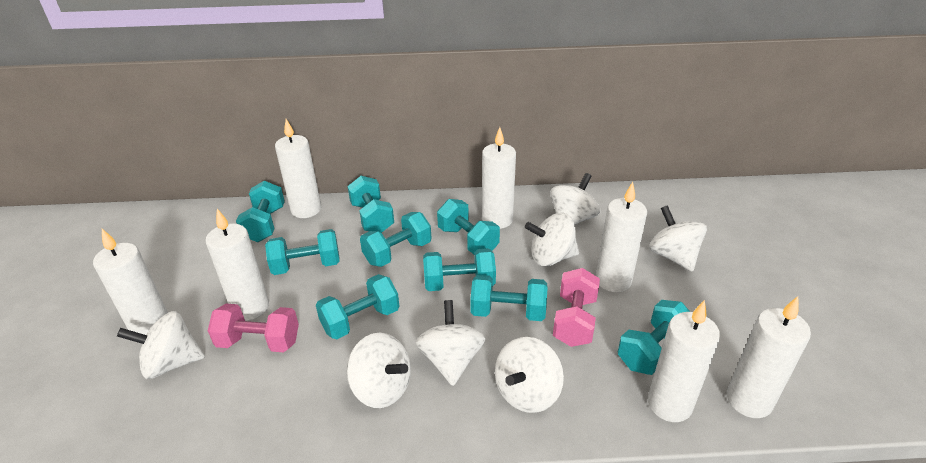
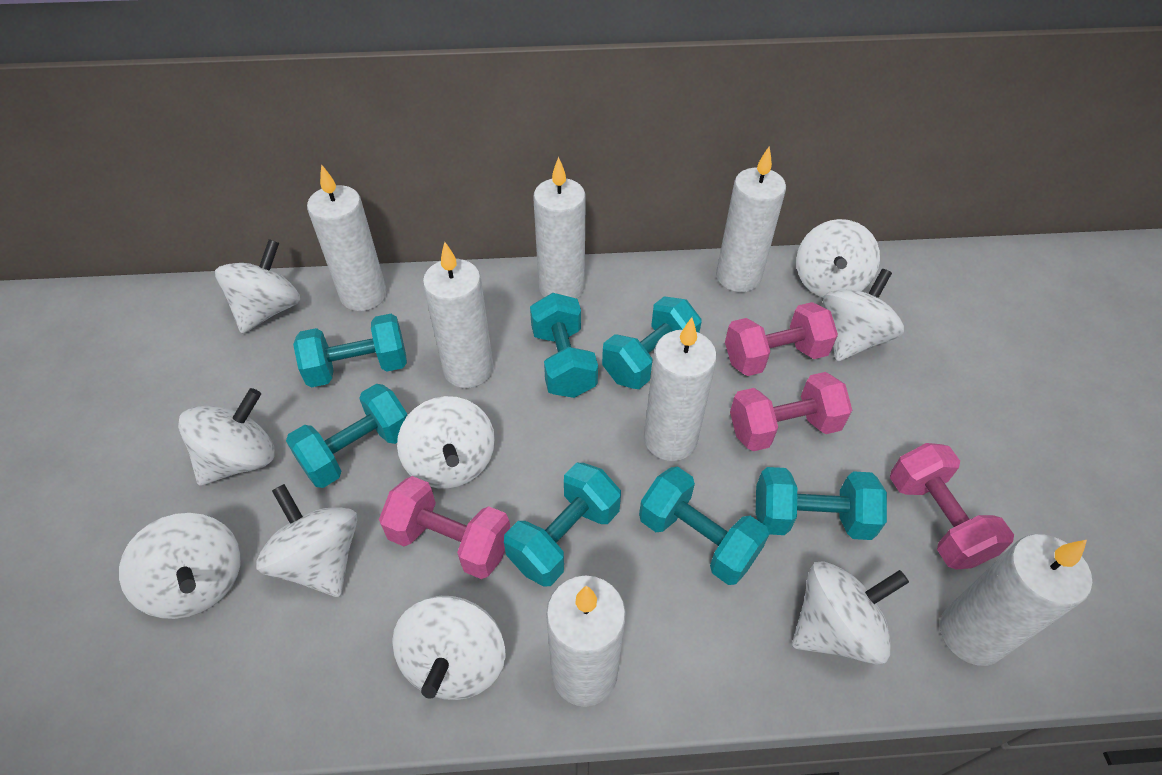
pink dumbbell: [208,304,299,352] [553,268,600,347] = 2 -> [379,476,510,579] [725,302,838,376] [730,372,852,451] [890,443,1014,570] = 4
turquoise dumbbell: [236,181,285,242] [265,229,340,275] [316,274,399,339] [347,176,394,233] [360,212,432,267] [423,248,496,291] [437,199,500,254] [470,275,548,321] [618,300,690,375] = 9 -> [286,384,408,488] [293,314,407,388] [504,463,621,587] [530,293,598,398] [602,296,701,389] [639,467,769,585] [756,467,887,540] = 7
white spinning top: [117,311,205,379] [347,333,411,408] [415,300,486,386] [495,337,564,413] [525,213,579,266] [550,173,600,225] [649,205,707,272] = 7 -> [119,513,241,619] [178,388,275,486] [215,239,300,334] [256,484,358,597] [392,596,506,700] [397,396,495,489] [792,562,909,665] [796,219,880,297] [823,269,904,361] = 9

